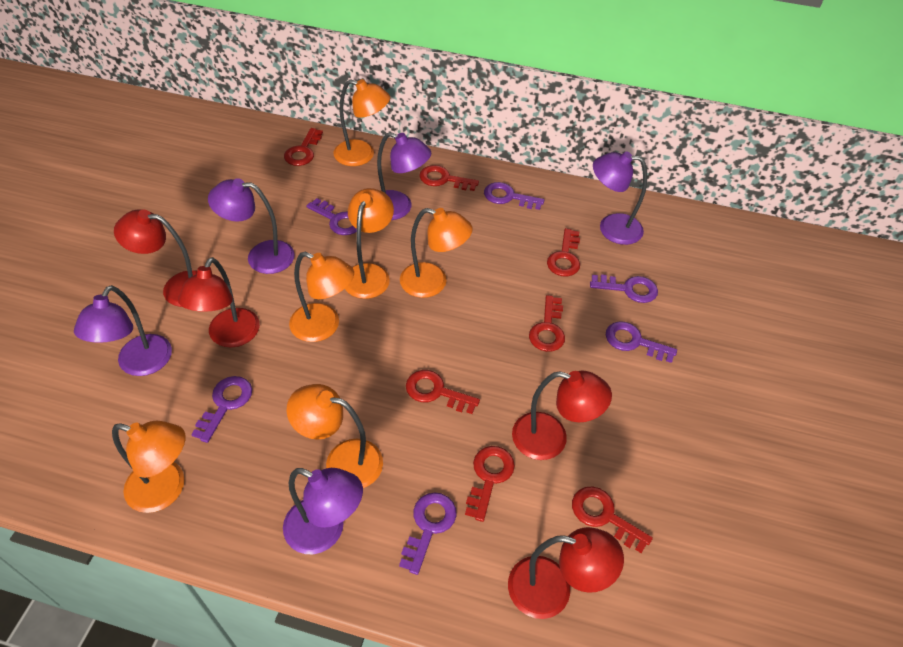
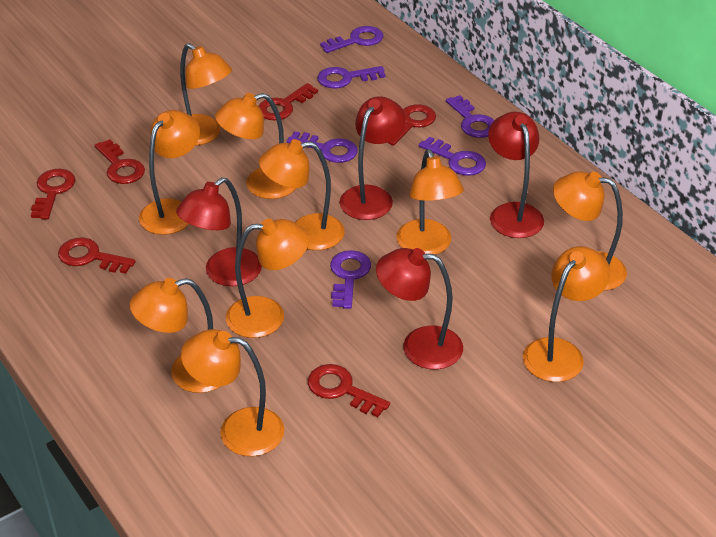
orange lamp: [112,421,186,513] [287,384,383,488] [289,252,354,342] [334,79,390,166] [345,188,394,299] [400,208,473,298] = 6 -> [130,278,221,393] [139,110,200,235] [180,43,232,146] [181,329,284,456] [215,93,296,199] [226,218,309,338] [259,139,344,250] [396,149,464,255] [523,246,610,382] [553,171,627,290] = 10
purple lamp: [74,285,172,376] [208,178,295,274] [283,468,363,554] [377,132,431,220] [593,151,647,245] = 5 -> none = 0
red key: [284,128,323,166] [406,370,480,414] [419,165,479,191] [465,446,515,522] [529,295,565,352] [547,228,580,277] [572,486,653,553] = 7 -> [31,169,76,219] [58,237,136,274] [95,139,145,184] [259,83,318,120] [308,364,390,417] [388,104,436,146] = 6

